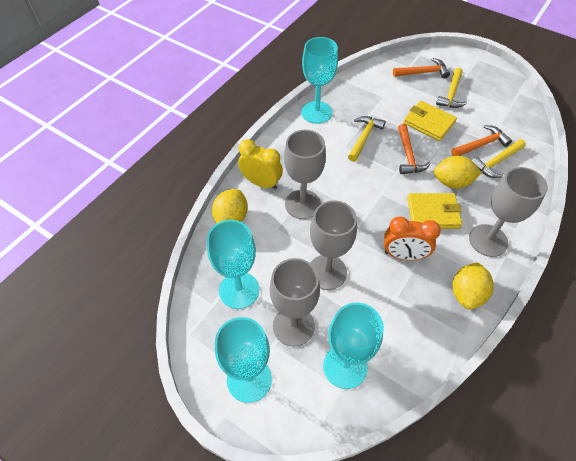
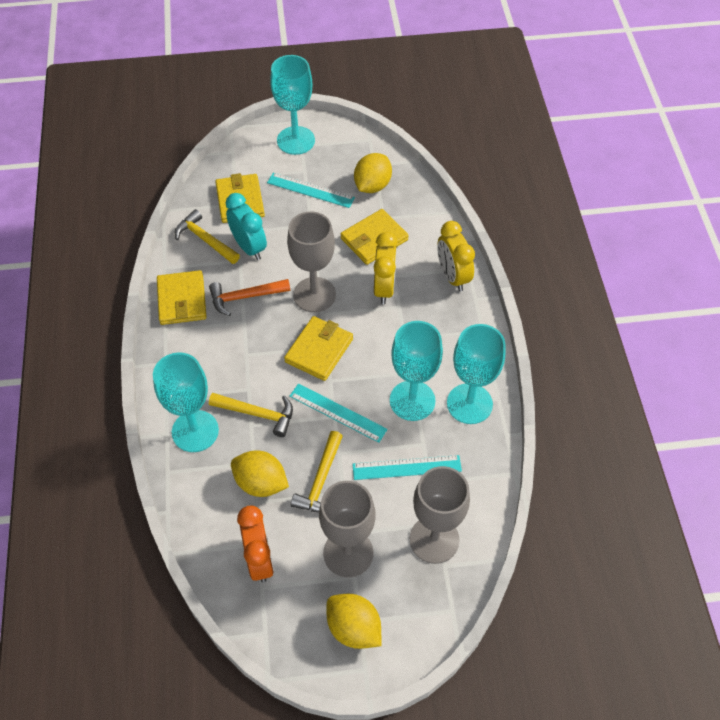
grey goblet: [270,258,320,347] [284,130,326,219] [310,200,357,290] [469,167,548,257] = 4 -> [287,211,336,312] [319,481,375,578] [410,466,470,564] = 3
orange hammer: [393,58,450,79] [398,124,431,174] [452,125,512,156] = 3 -> [209,279,290,316] = 1
turquoise clock: none = 0 -> [226,193,267,260] = 1
turquoise ruler: none = 0 -> [267,173,355,208] [289,384,388,443] [352,455,462,480] = 3
yellow clock: [238,139,283,190] = 1 -> [374,232,397,304] [437,221,475,291] = 2
yellow wallet: [403,101,457,141] [407,193,462,229] = 2 -> [157,270,207,325] [215,173,265,223] [284,316,353,381] [341,209,409,265] = 4

